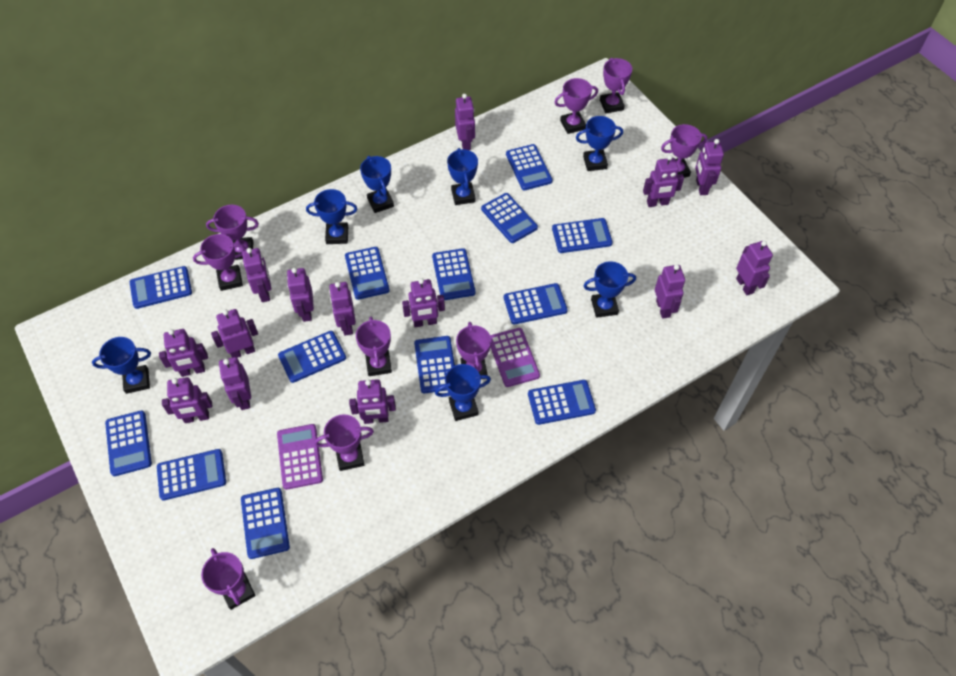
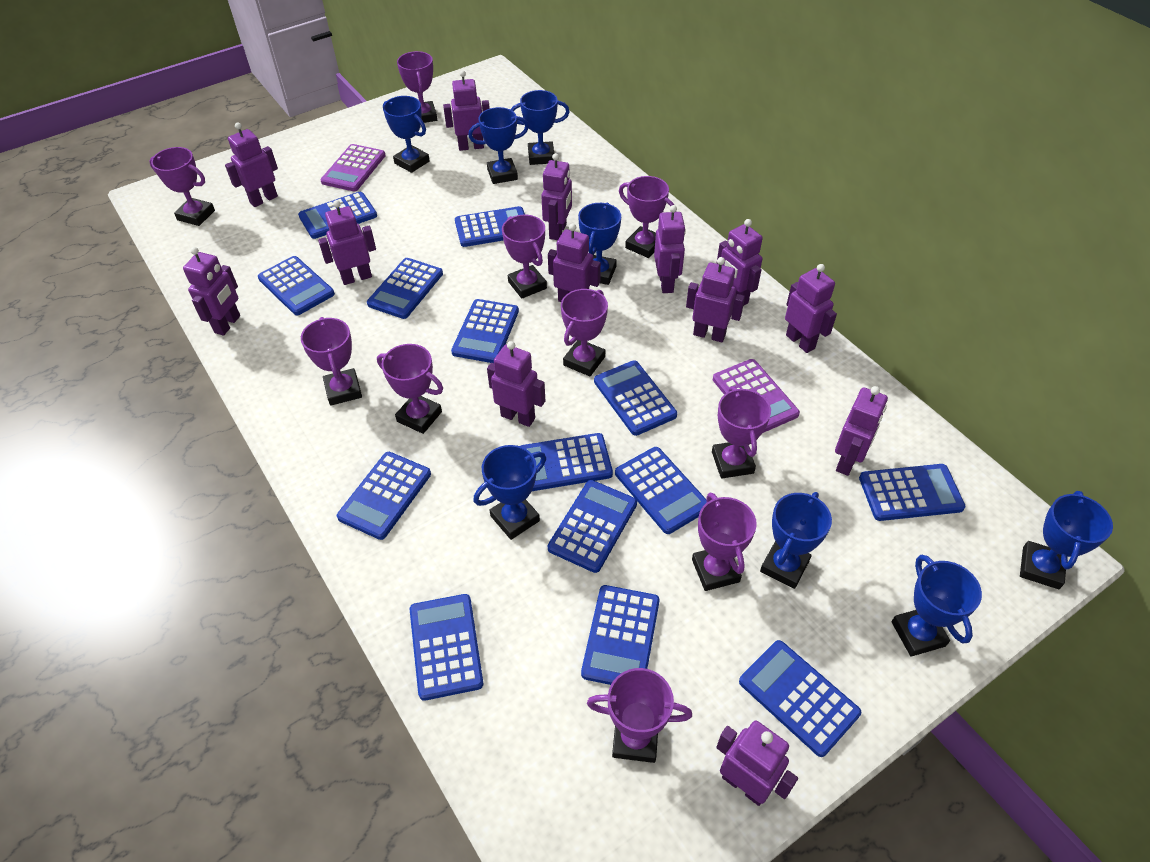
blue calculator: [105,410,152,476] [130,266,192,309] [157,449,226,501] [241,488,290,559] [278,331,346,383] [345,247,390,300] [414,336,455,394] [432,248,475,300] [481,193,538,243] [504,283,568,324] [506,144,553,190] [528,380,596,425] [552,218,613,253] = 13 -> [258,256,335,315] [298,192,377,239] [337,452,431,540] [367,258,443,319] [410,594,483,701] [451,299,519,363] [455,206,525,247] [520,433,613,492] [547,480,637,573] [581,585,660,685] [594,360,677,436] [615,447,707,534] [739,640,861,757] [859,464,966,521] = 14
blue trophy: [92,337,151,394] [306,189,357,244] [360,156,394,213] [435,364,491,421] [447,148,478,205] [576,116,623,171] [583,261,636,318] = 7 -> [383,96,430,173] [468,107,529,184] [473,445,546,540] [510,90,570,165] [578,203,621,285] [760,492,832,589] [891,555,982,657] [1020,491,1113,589] = 8
purple robot: [159,329,208,377] [162,377,212,423] [211,309,258,358] [219,357,251,410] [242,248,271,302] [287,268,314,322] [329,282,356,335] [349,379,396,424] [402,278,445,327] [455,94,475,150] [643,155,684,207] [655,264,685,319] [695,139,724,195] [736,241,773,295] = 14 -> [183,247,240,336] [225,123,278,207] [318,200,376,285] [443,70,490,151] [487,341,546,427] [541,153,572,240] [548,223,601,302] [654,205,686,293] [686,257,745,343] [716,721,798,806] [717,219,763,306] [785,264,837,353] [835,386,888,476] = 13
purple trophy: [193,234,247,291] [201,548,256,610] [206,205,259,260] [314,414,374,471] [356,317,392,376] [456,322,491,375] [554,78,598,134] [600,58,632,113] [661,124,707,178] = 9 -> [149,147,215,226] [301,317,362,406] [377,344,443,434] [397,51,437,123] [502,215,547,299] [561,289,608,376] [587,668,692,763] [619,176,674,258] [692,493,757,591] [712,386,771,479] = 10

